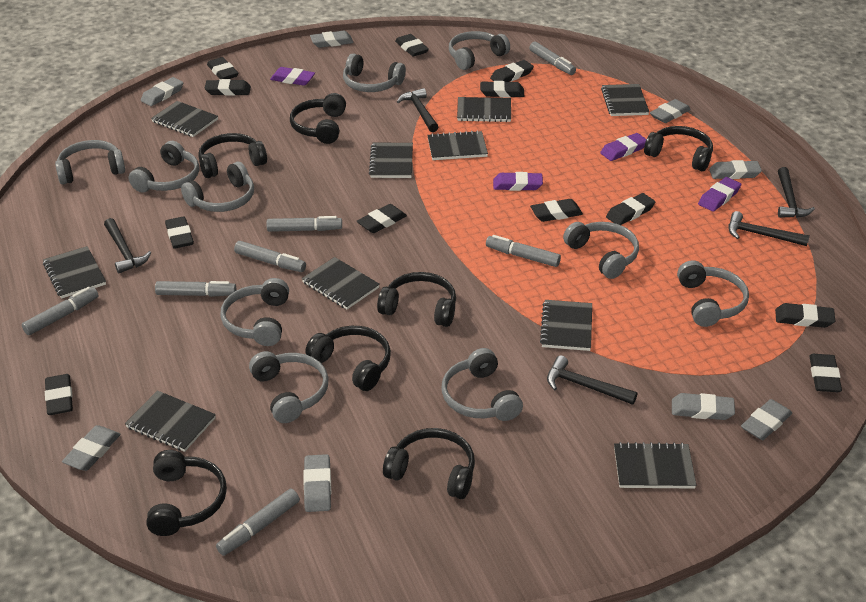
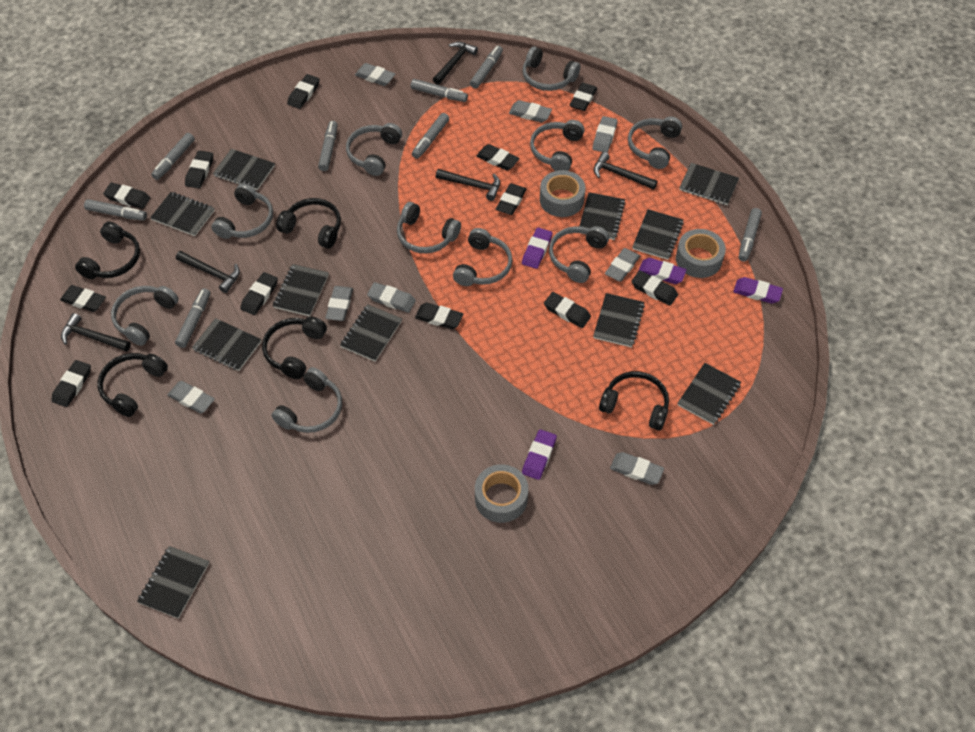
black headphones: [146,450,227,536] [198,133,267,178] [290,93,346,144] [305,326,391,391] [377,272,456,327] [383,428,475,499] [644,126,713,171] = 7 -> [75,222,140,279] [97,353,168,417] [262,317,327,379] [276,198,341,249] [599,371,669,431] = 5
black notebook: [43,246,106,299] [125,390,216,452] [151,101,218,137] [302,257,380,309] [369,143,413,178] [427,130,488,160] [457,97,511,122] [540,300,592,351] [601,84,649,116] [614,442,697,489] = 10 -> [137,546,209,619] [150,192,215,236] [192,318,261,371] [213,149,275,190] [273,264,329,316] [340,304,402,362] [579,192,626,240] [593,293,645,347] [632,209,684,260] [678,363,741,425] [679,163,739,205] = 11
grey marker: [22,287,99,335] [155,281,236,297] [216,489,300,556] [234,241,306,272] [267,216,342,232] [486,235,561,267] [529,41,576,75] = 7 -> [84,199,147,221] [151,133,195,180] [175,288,210,348] [318,121,338,171] [411,79,468,102] [412,113,449,159] [470,46,503,88] [739,208,762,262] = 8
grey tape: none = 0 -> [475,464,528,523] [540,170,586,217] [676,229,726,278] = 3

